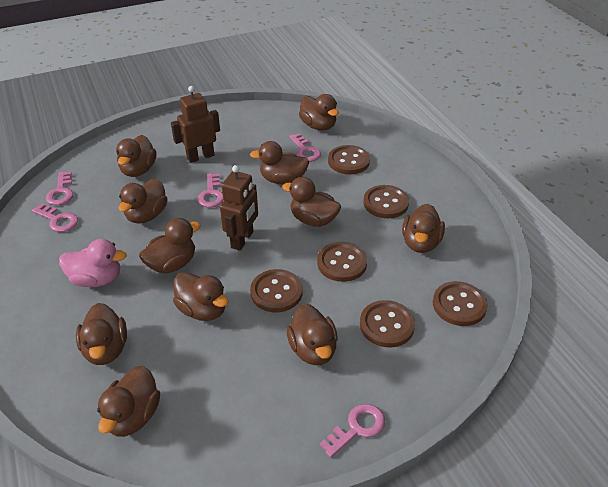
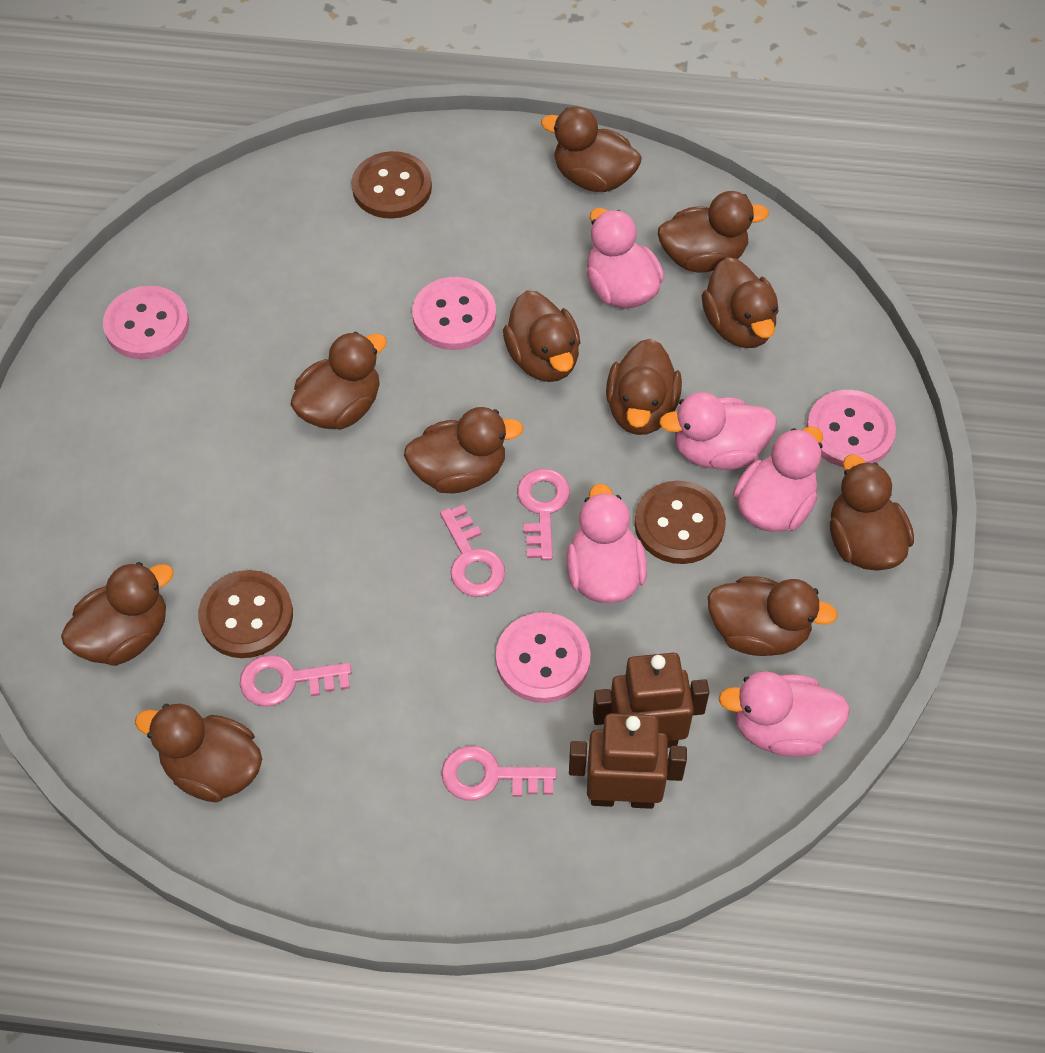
brown button: [250,269,303,312] [317,242,367,282] [328,145,370,174] [360,300,415,347] [363,185,409,218] [433,281,488,326] = 6 -> [198,570,293,658] [351,151,432,219] [635,481,726,564] = 3
pink button: none = 0 -> [103,286,189,359] [412,277,496,350] [496,612,591,703] [807,390,896,467] = 4
pink duck: [59,239,127,287] = 1 -> [566,483,647,603] [587,208,664,309] [659,392,777,470] [718,671,850,757] [733,426,823,532] = 5
pink key: [32,204,78,232] [46,172,73,205] [198,173,224,207] [289,133,321,162] [320,404,385,458] = 5 -> [240,655,351,707] [440,505,505,597] [442,746,557,800] [517,468,570,560] = 4

